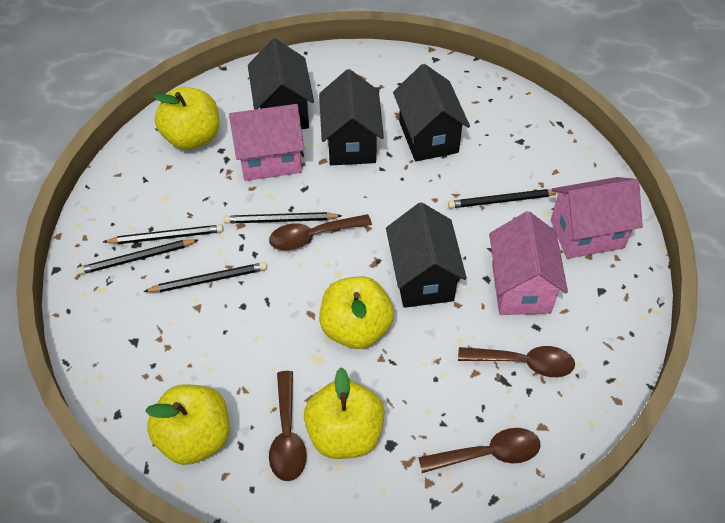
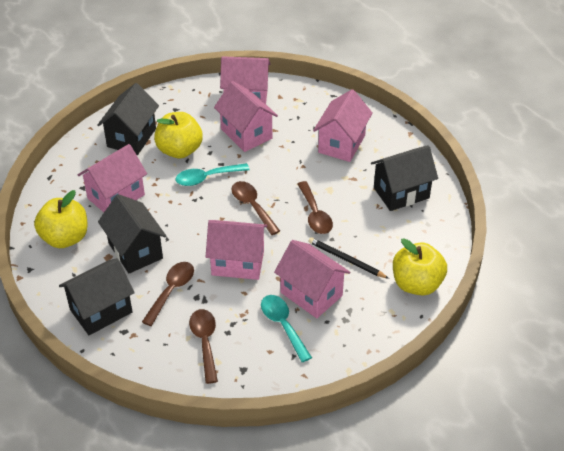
black pencil: [77,239,198,275] [103,225,223,244] [143,262,267,292] [224,212,342,224] [448,189,558,208] = 5 -> [308,237,389,279] = 1
pink house: [229,104,304,181] [489,211,568,315] [551,177,643,259] = 3 -> [78,144,147,212] [206,220,267,280] [214,81,278,152] [220,56,270,104] [274,240,350,318] [313,89,373,162] = 6
turquoise spoon: none = 0 -> [175,163,249,186] [261,295,312,362] = 2
yellow apple: [145,384,229,465] [153,87,219,150] [304,368,385,459] [319,276,394,349] = 4 -> [34,190,88,248] [154,112,203,158] [393,238,447,295] = 3

